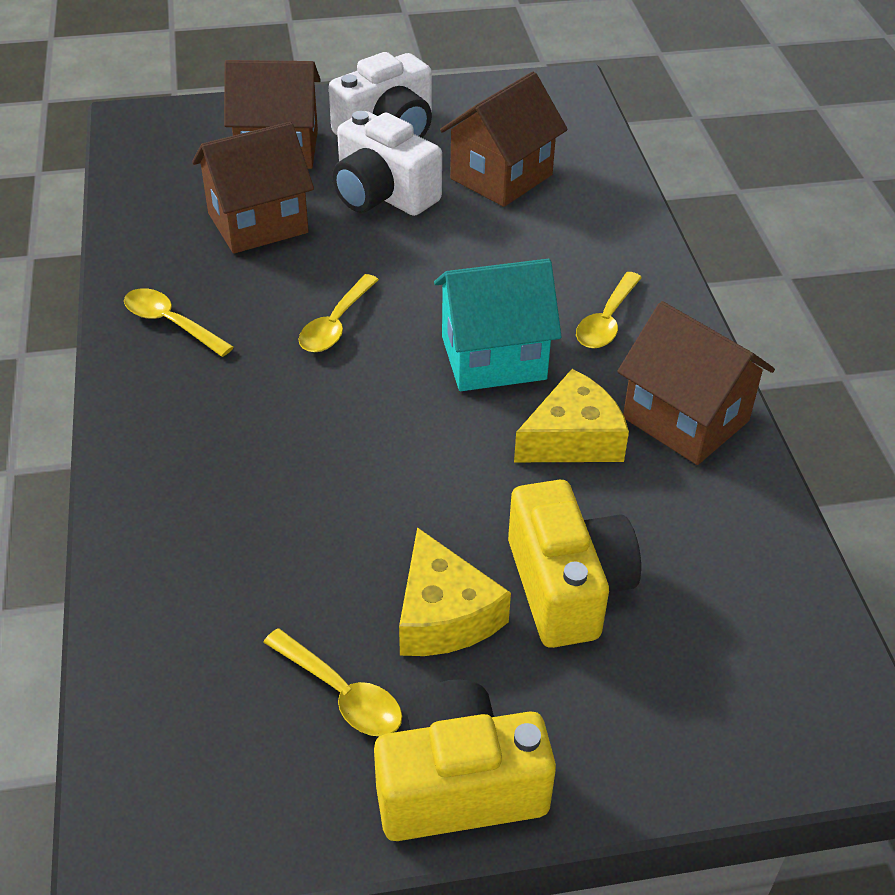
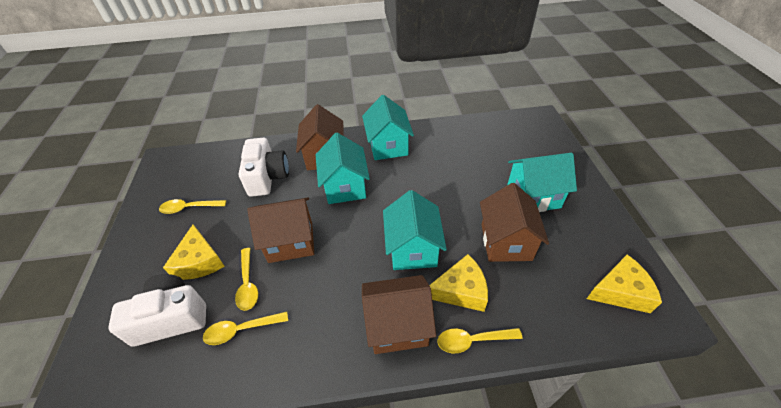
turquoise house: [434,259,562,391] = 1 -> [316,133,370,204] [362,95,414,160] [383,190,447,270] [507,153,577,212] = 4
yellow camera: [374,679,556,841] [508,480,641,648] = 2 -> none = 0
yellow cheese: [399,527,511,656] [514,369,629,462] = 2 -> [163,224,225,280] [429,254,488,312] [587,255,662,313] = 3

